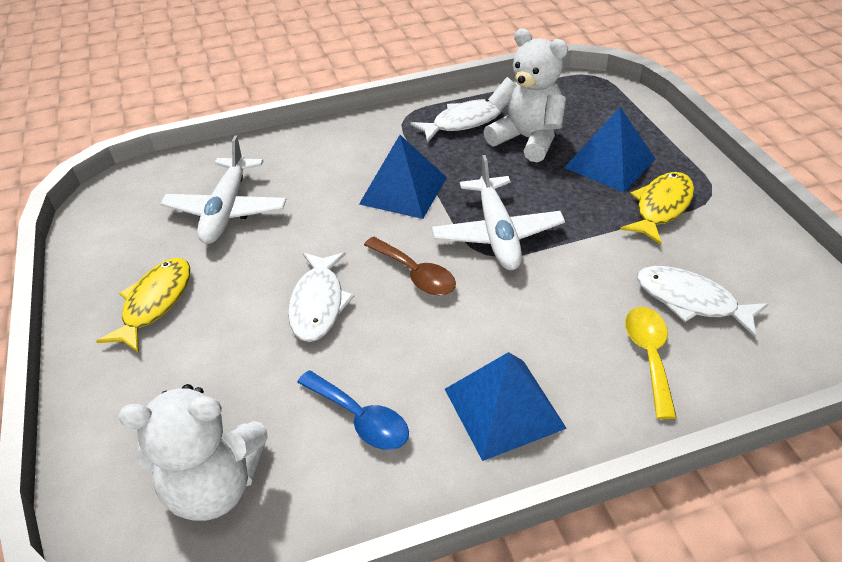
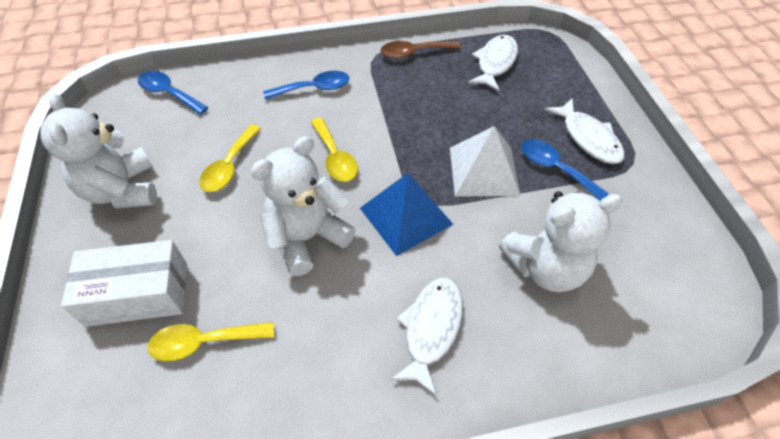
blue pyramid: [359,135,447,219] [445,352,567,461] [564,107,655,192] = 3 -> [360,173,453,256] = 1
blue spoon: [297,370,409,450] = 1 -> [138,71,209,115] [263,71,349,100] [521,139,609,201] = 3
white box: none = 0 -> [61,240,187,327] = 1
white plane: [160,135,287,244] [432,155,565,270] = 2 -> none = 0
white pyramid: none = 0 -> [450,126,521,197] = 1
white teddy bear: [118,384,268,521] [484,28,568,162] = 2 -> [40,93,157,209] [251,136,356,276] [499,191,623,292] = 3
yellow fish: [96,258,190,353] [620,172,694,245] = 2 -> none = 0
yellow spoon: [625,307,677,419] = 1 -> [147,322,274,361] [199,125,261,192] [311,118,358,182] = 3

